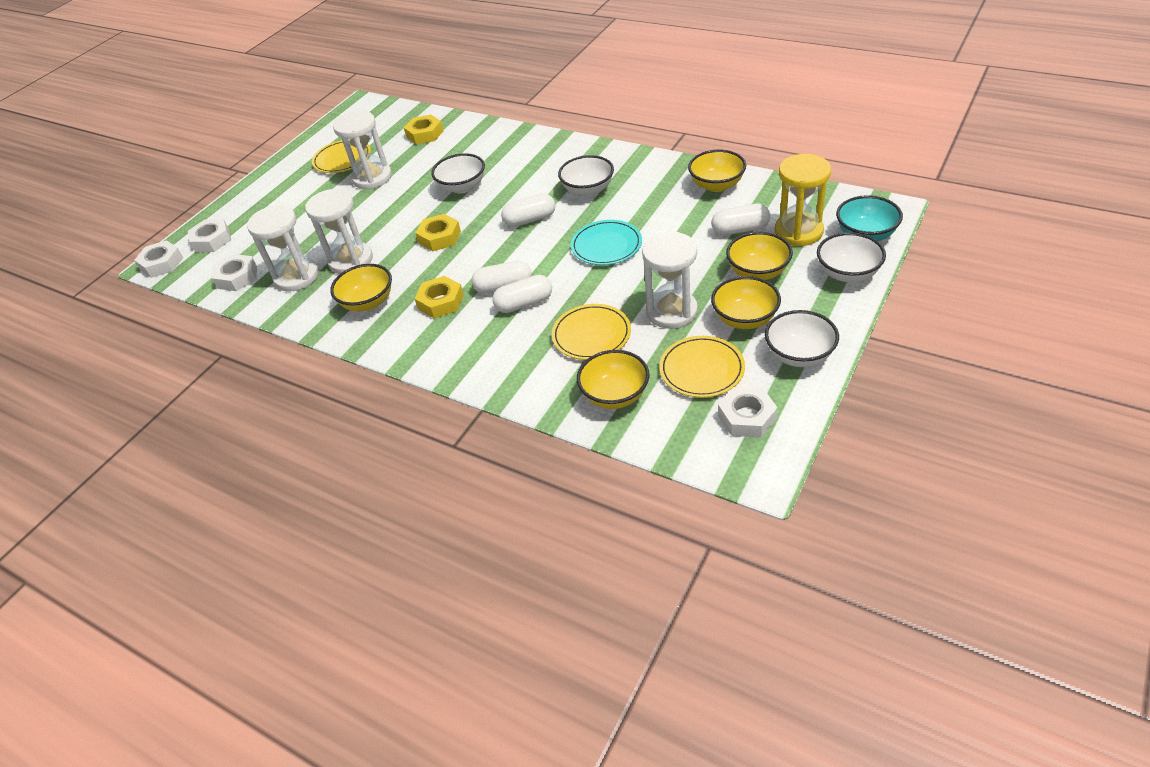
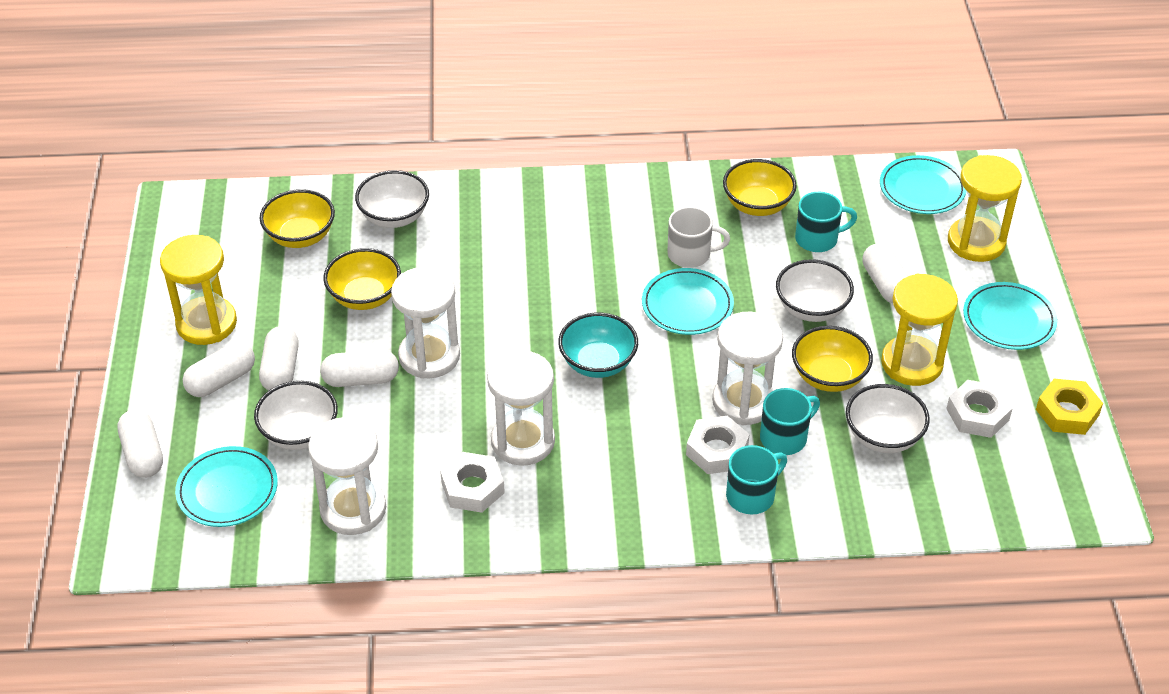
turquoise mug: none = 0 -> [726,445,787,514] [760,388,820,455] [795,192,857,252] = 3
turquoise plate: [571,220,642,265] = 1 -> [175,446,278,527] [642,268,734,335] [880,155,966,214] [963,282,1058,350] = 4
white capsule: [472,261,532,294] [492,275,552,313] [501,193,555,227] [711,203,770,236] = 4 -> [117,410,163,478] [183,342,255,397] [259,326,299,390] [320,350,399,387] [862,243,908,303] = 5
white mug: none = 0 -> [667,207,730,268] = 1
white nut: [134,240,183,278] [188,219,231,252] [212,254,257,291] [718,387,778,438] = 4 -> [440,452,505,513] [686,416,750,474] [946,380,1013,438] = 3
yellow bowl: [330,264,392,311] [577,350,649,409] [688,150,746,192] [711,276,781,329] [726,232,793,280] = 5 -> [260,189,335,248] [323,248,401,310] [723,159,797,216] [792,326,873,392] = 4
yellow hourglass: [775,154,831,246] = 1 -> [160,235,237,345] [881,274,958,386] [948,155,1022,262] = 3
yellow nut: [404,115,443,144] [415,276,464,318] [416,214,461,251] = 3 -> [1036,379,1103,435] = 1
yellow plate: [312,140,371,173] [552,304,631,360] [659,336,745,398] = 3 -> none = 0

